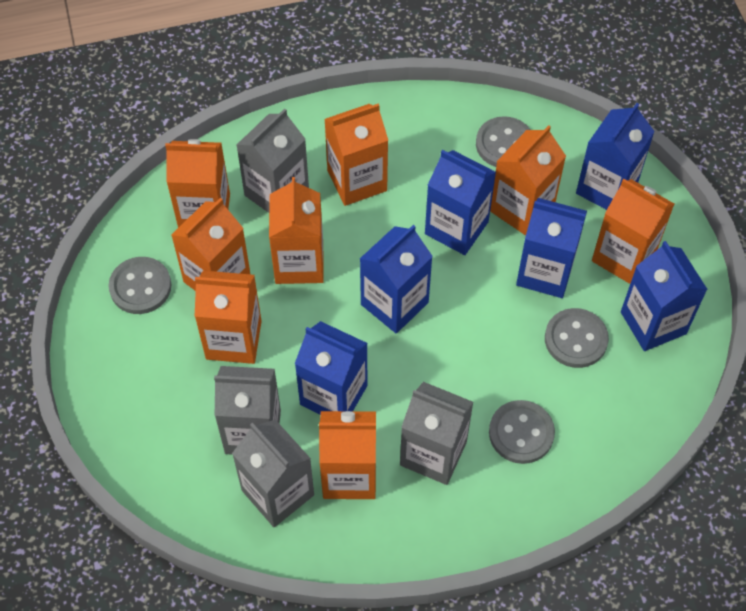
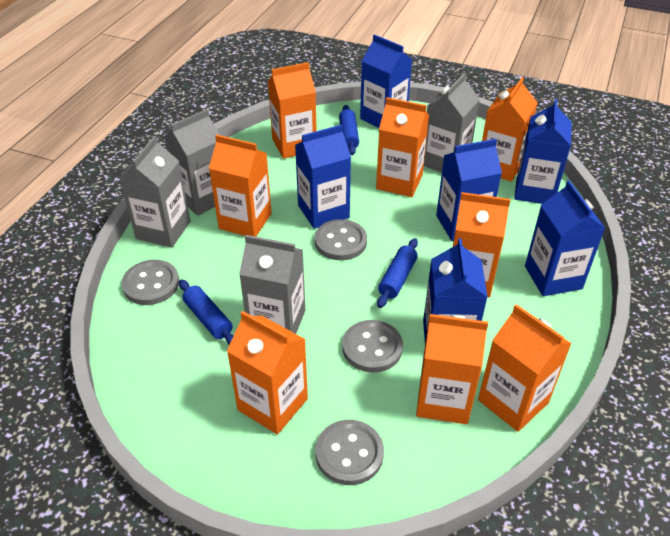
blue rolling pin: none = 0 -> [179,279,234,345] [339,105,359,155] [377,238,418,308] = 3

